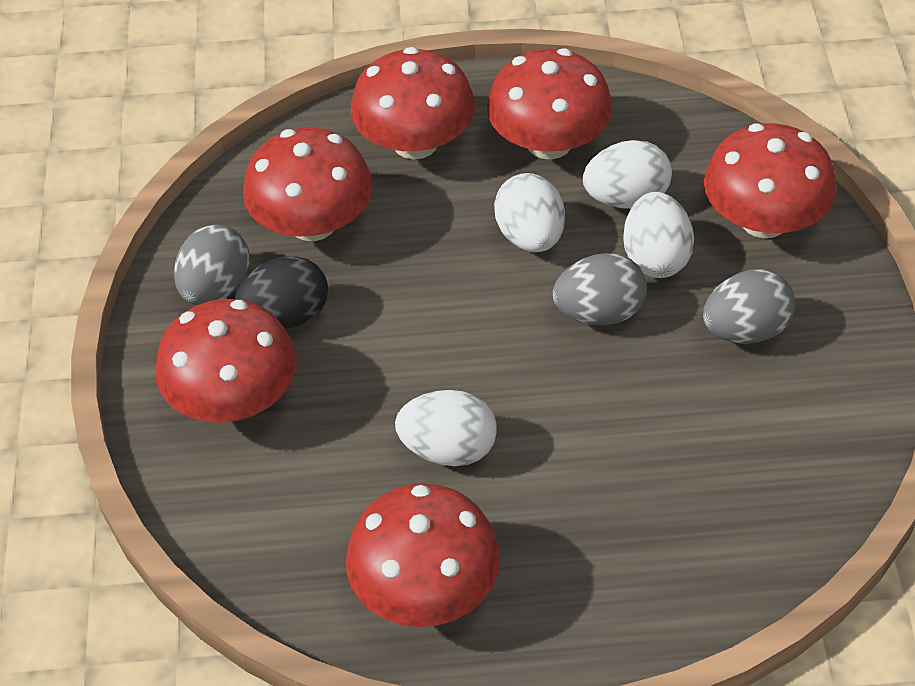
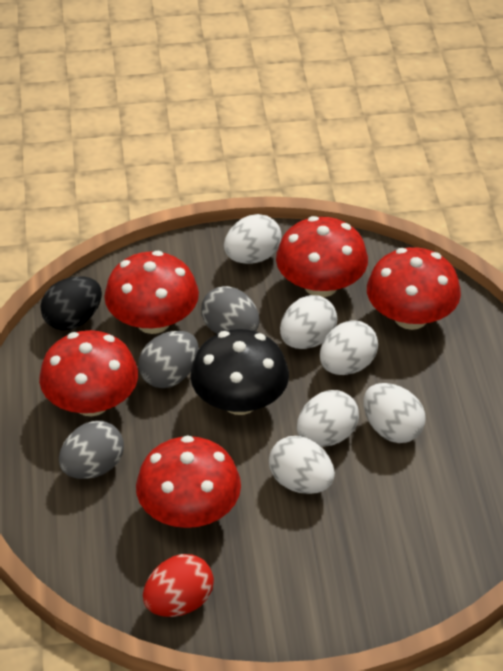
black mushroom: none = 0 -> [190,329,289,415] = 1
red egg: none = 0 -> [143,554,214,617] = 1
red mushroom: [155,299,297,423] [243,128,373,241] [346,484,501,627] [350,47,475,160] [487,48,613,160] [704,123,837,238] = 6 -> [39,330,138,417] [104,251,199,334] [136,435,241,528] [276,216,368,297] [367,247,461,330] = 5
white egg: [395,390,497,466] [494,173,565,252] [583,140,672,209] [623,192,694,278] = 4 -> [224,214,282,264] [269,436,335,494] [280,295,337,349] [297,390,359,447] [320,320,378,375] [363,383,425,443] = 6

